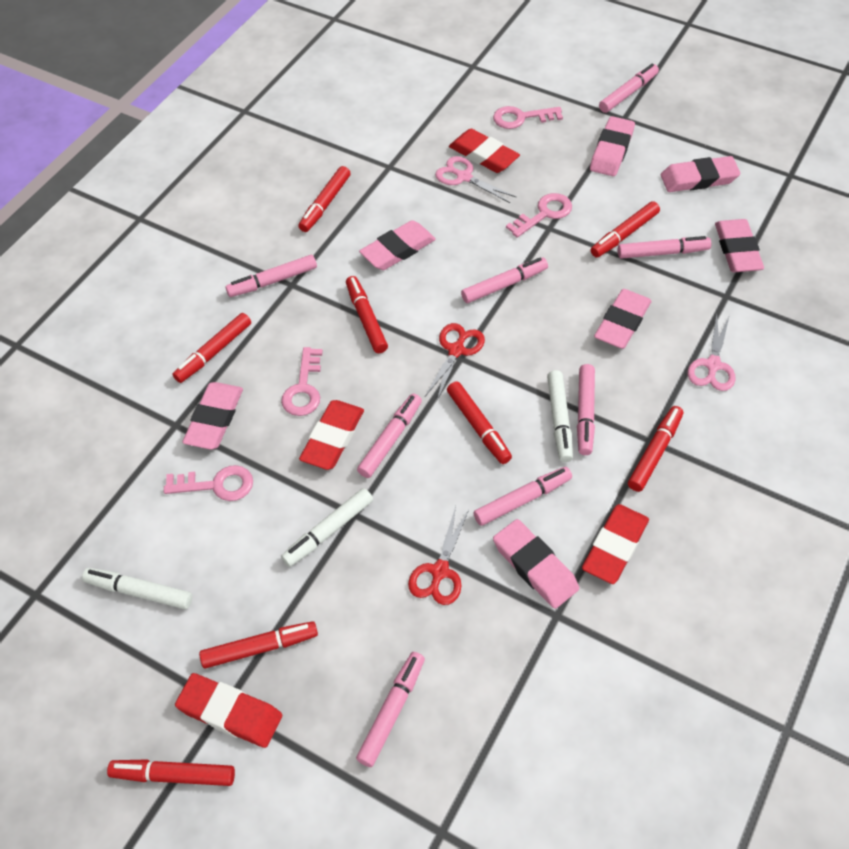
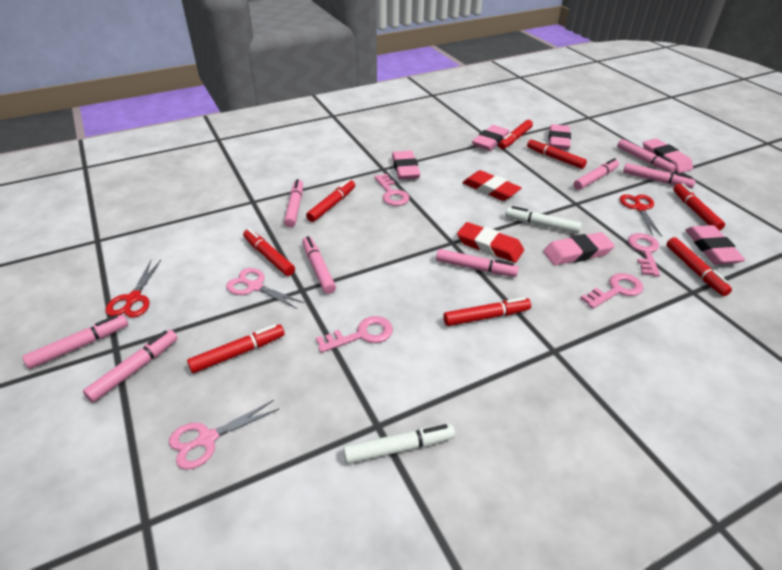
pink eraser: [182,382,243,450] [359,220,436,270] [493,519,579,609] [590,116,635,176] [594,289,652,349] [661,156,740,192] [715,219,764,272] = 7 -> [392,151,420,180] [472,125,510,151] [543,232,615,265] [548,124,571,150] [643,138,693,173] [685,225,745,265] = 6
red eraser: [175,673,282,748] [299,400,364,470] [449,129,520,173] [582,504,649,584] = 4 -> [457,222,524,263] [462,170,522,201] = 2
white marker: [82,568,192,609] [281,488,373,567] [547,370,573,462] = 3 -> [343,424,455,464] [505,206,582,234] = 2

